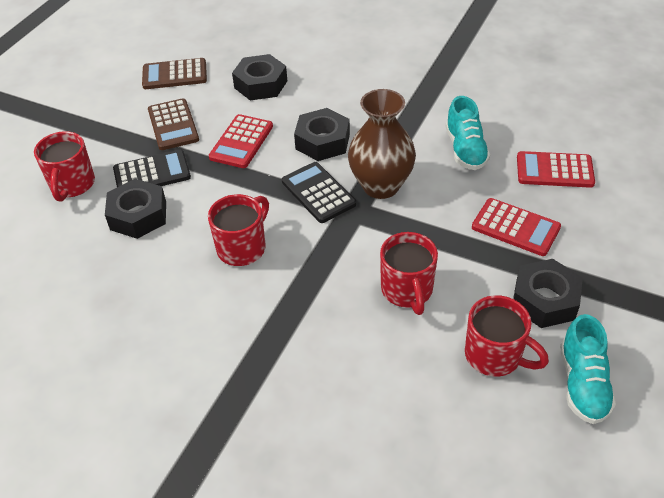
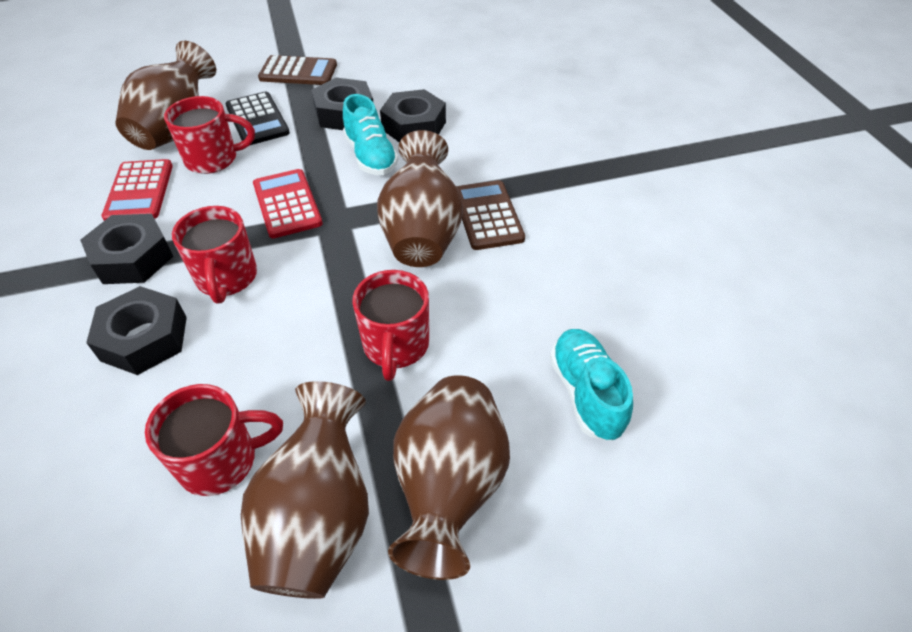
black calculator: [113,150,191,187] [282,162,356,223] = 2 -> [226,92,290,145] = 1
brown vase: [348,89,416,199] = 1 -> [115,41,216,150] [241,381,369,599] [377,130,463,267] [388,375,510,580] = 4
red calculator: [209,114,273,168] [472,198,561,256] [517,151,595,188] = 3 -> [101,159,173,221] [253,169,323,238] = 2

